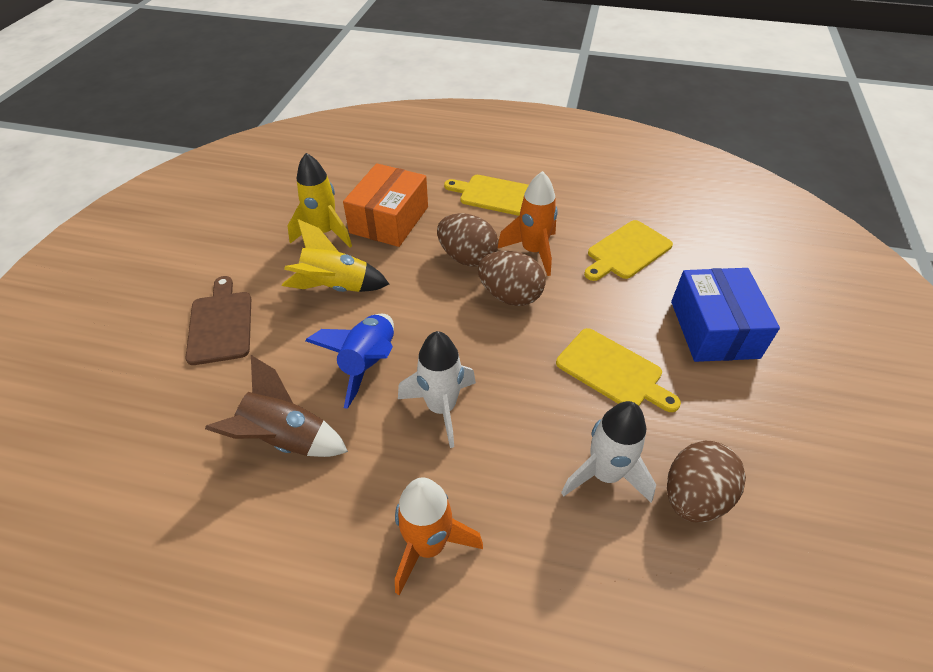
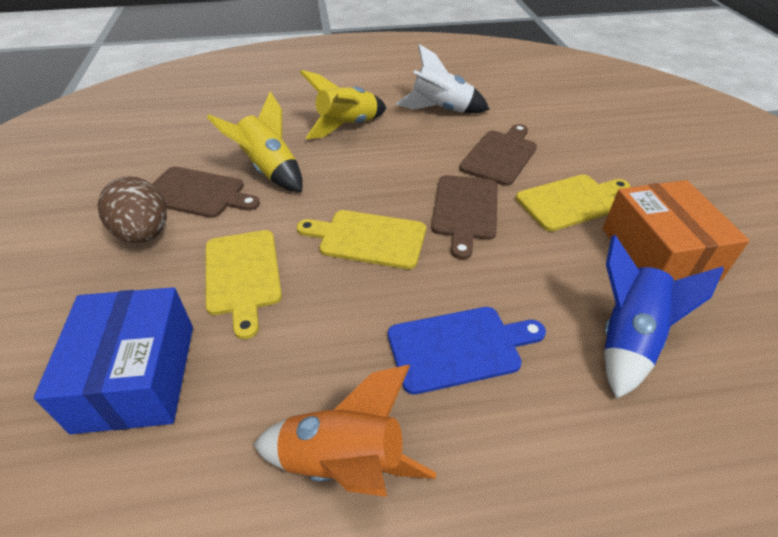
blue cutting board: none = 0 -> [388,307,546,395] = 1
brown cutting board: [185,276,251,365] = 1 -> [152,167,260,218] [432,175,498,260] [459,124,537,186] = 3
brown egg: [437,213,498,266] [478,251,546,306] [667,441,746,523] = 3 -> [98,176,167,243] = 1
brown rocket: [205,355,348,457] = 1 -> none = 0
orange rocket: [395,478,483,595] [498,171,558,276] = 2 -> [253,365,436,497] = 1
white rocket: [398,331,476,448] [561,401,656,502] = 2 -> [396,44,490,113] = 1

